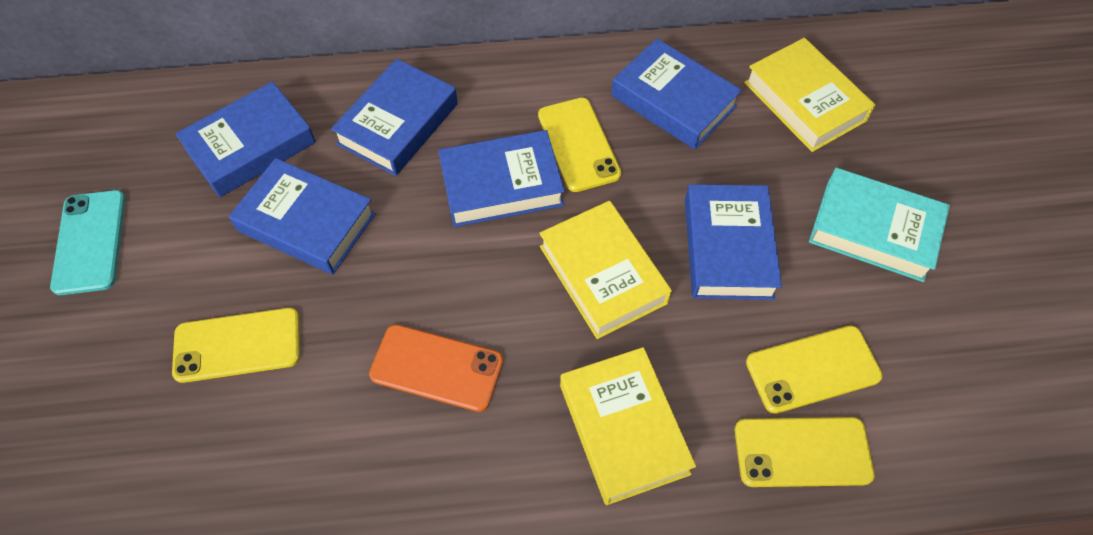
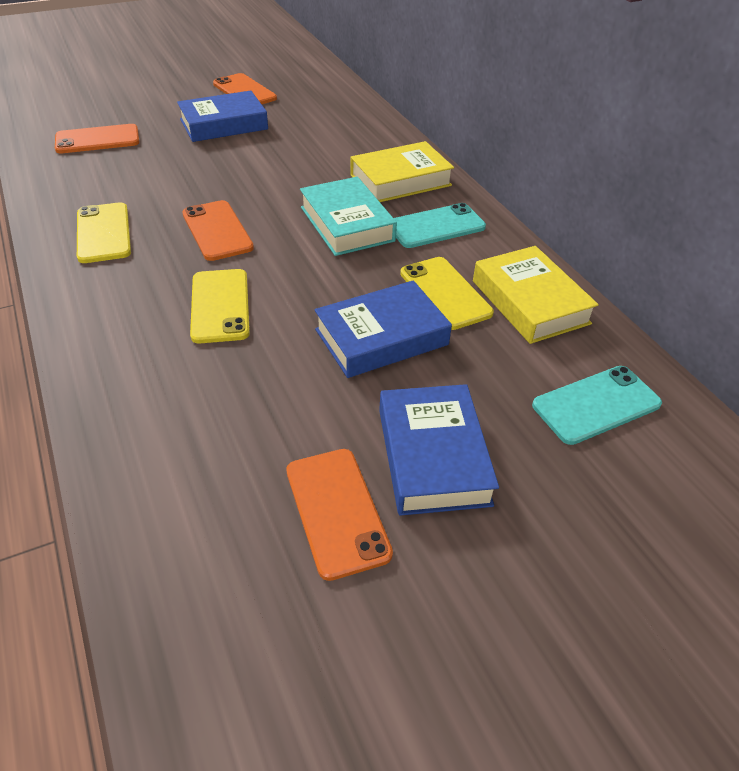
blue book: [175,81,316,197] [229,158,376,275] [331,59,458,176] [438,130,565,227] [611,38,742,150] [685,184,782,300] = 6 -> [177,91,268,142] [314,280,452,378] [379,384,499,516] = 3
orange phone: [369,324,503,412] = 1 -> [55,124,139,153] [182,200,254,261] [213,73,277,104] [286,449,393,581] = 4
turquoise phone: [50,190,125,295] = 1 -> [394,203,486,248] [532,366,662,445] = 2
yellow book: [539,201,672,339] [560,347,696,505] [744,38,876,152] = 3 -> [350,141,454,202] [473,246,599,344] = 2
yellow phone: [172,308,300,383] [538,98,621,192] [735,417,875,487] [746,326,882,414] = 4 -> [77,202,131,263] [190,269,250,343] [400,257,494,330] = 3

